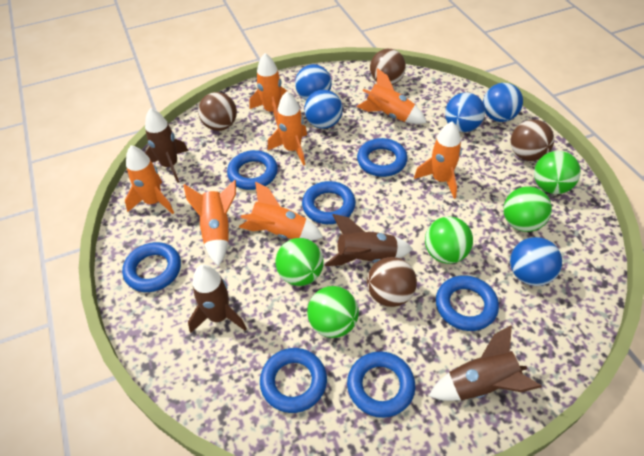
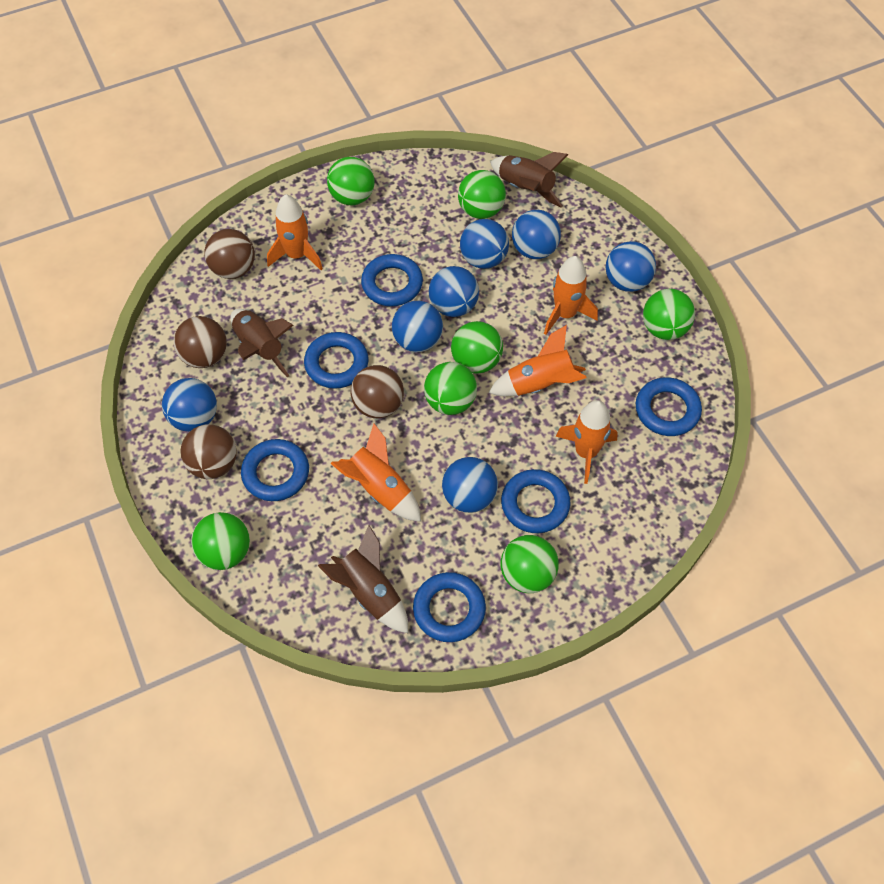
blue ball: [295,64,332,100] [304,90,343,129] [445,92,485,132] [483,83,523,122] [510,237,562,286] = 5 -> [162,378,217,432] [392,301,443,352] [429,266,479,317] [442,457,498,513] [460,219,509,269] [512,210,561,259] [605,241,656,292] = 7
blue ring: [122,242,181,292] [227,150,278,190] [260,348,327,413] [302,181,356,224] [347,351,415,418] [357,138,408,177] [436,275,499,331] = 7 -> [241,439,309,501] [304,332,368,389] [361,254,423,306] [413,572,486,642] [501,469,570,533] [636,377,702,436] = 6
brown rocket: [145,108,188,182] [188,265,247,333] [325,214,413,266] [429,325,542,401] = 4 -> [230,309,294,377] [318,525,408,633] [490,152,568,208] = 3
green ball: [276,238,323,286] [307,286,359,338] [425,216,473,264] [503,186,552,232] [534,151,581,194] = 5 -> [191,512,250,570] [327,157,374,205] [424,362,477,415] [451,321,503,374] [458,170,506,219] [501,535,559,593] [643,289,695,340] = 7
orange rocket: [125,145,174,214] [183,180,236,266] [239,181,323,241] [250,53,288,126] [268,92,307,166] [357,68,427,124] [414,121,462,199] = 7 -> [267,194,323,270] [330,423,421,522] [489,325,587,396] [544,256,598,335] [556,400,618,484] = 5

